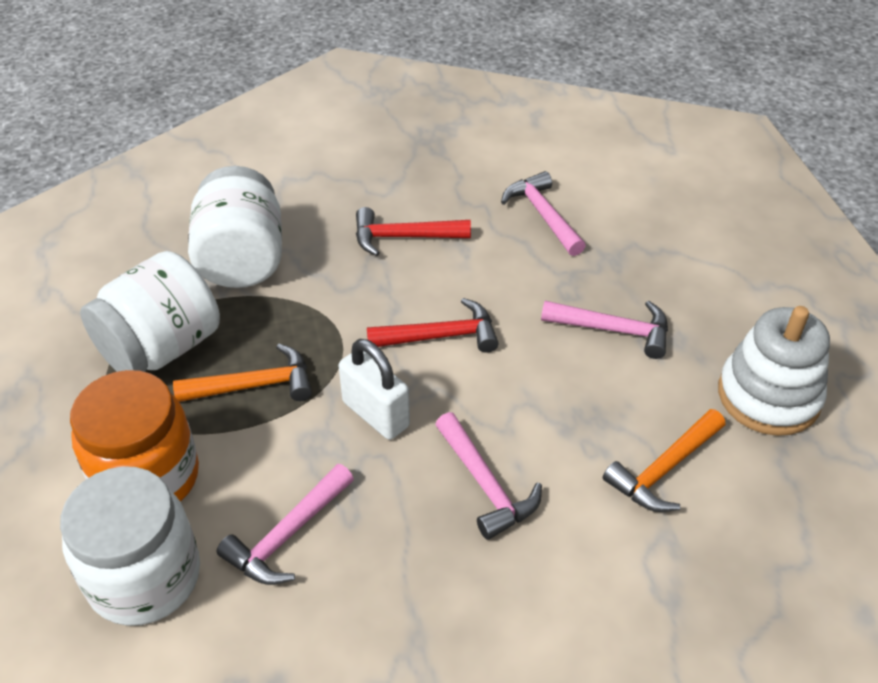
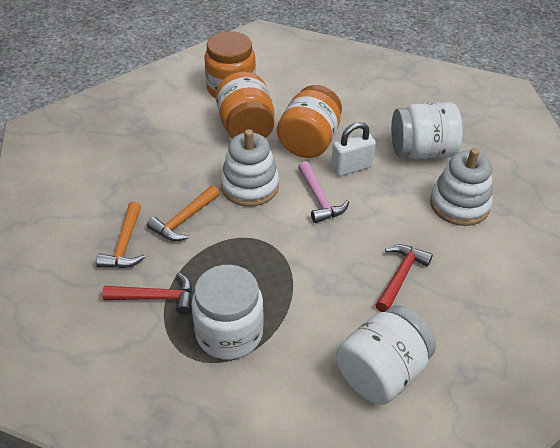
orange jar: [70,370,199,502] = 1 -> [204,31,256,98] [216,72,274,138] [277,85,342,158] = 3
pink hammer: [217,464,354,585] [435,412,542,540] [501,171,586,256] [541,301,668,359] = 4 -> [298,161,349,223] = 1
white stacking toy: [718,306,830,436] = 1 -> [220,129,279,207] [430,148,493,226] = 2

